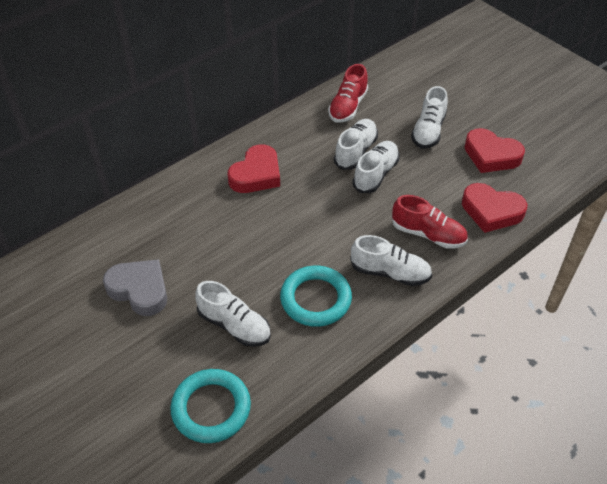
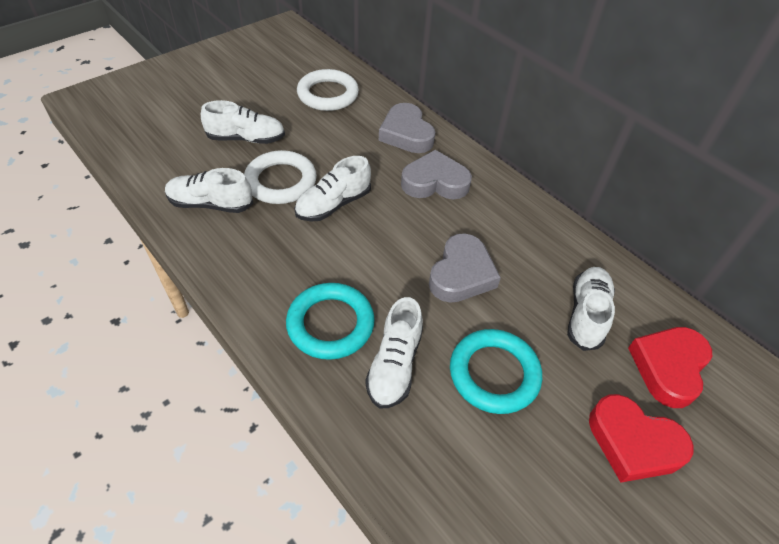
grey heart: [103,259,167,316] = 1 -> [379,103,435,153] [401,150,472,199] [429,233,501,303] = 3
red heart: [228,144,280,193] [462,183,527,233] [464,128,525,173] = 3 -> [589,394,694,483] [628,327,712,408] = 2
red shoe: [328,64,368,123] [392,195,468,248] = 2 -> none = 0
white ring: none = 0 -> [244,150,317,204] [297,69,359,111] = 2

